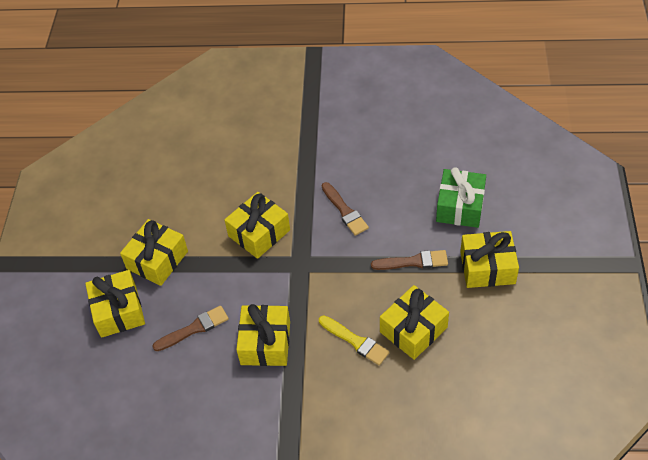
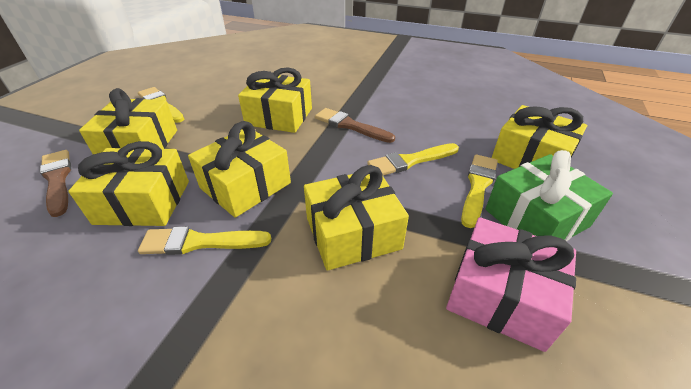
brown brush: [152,306,229,351] [322,182,369,236] [371,250,448,270] = 3 -> [40,150,71,217] [315,108,395,143] = 2
pink gift: none = 0 -> [446,217,576,352] = 1
yellow brush: [319,315,390,365] = 1 -> [138,87,184,123] [138,226,271,255] [367,143,459,176] [461,154,498,228] = 4

